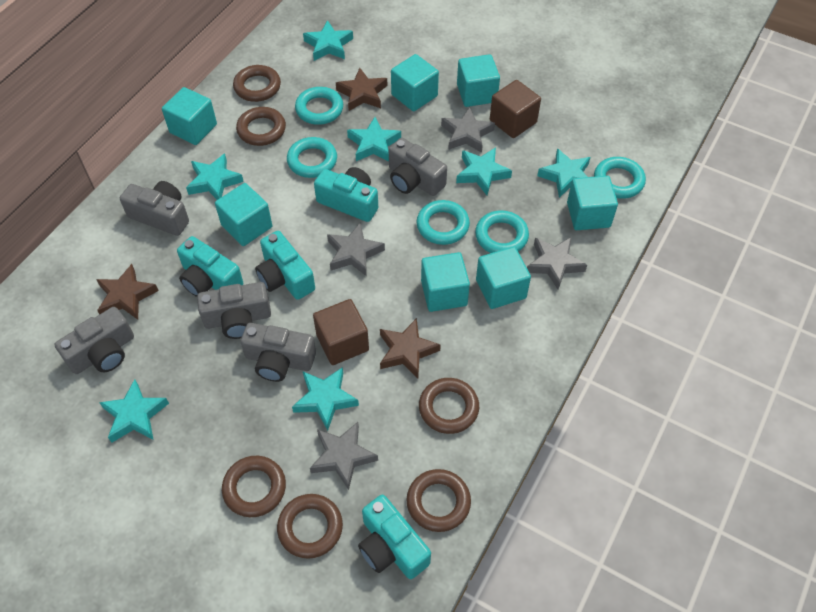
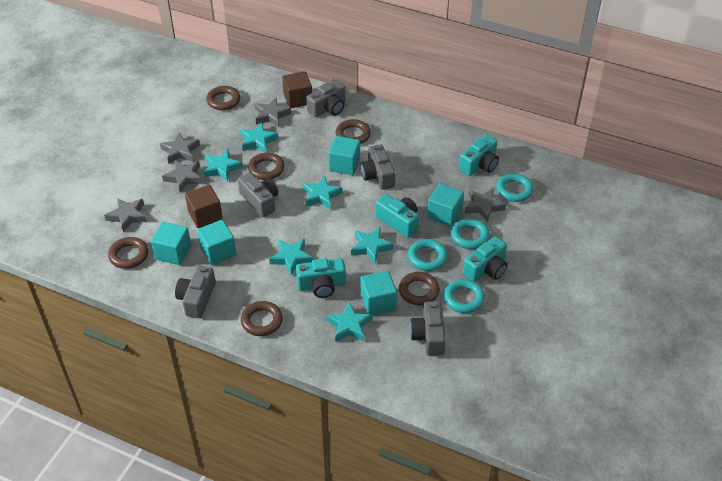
brown star: [96,264,159,320] [336,68,387,111] [380,318,441,379] = 3 -> none = 0
grey star: [310,422,378,490] [327,222,385,276] [441,107,495,153] [527,237,587,289] = 4 -> [104,198,147,232] [160,133,200,164] [162,160,203,192] [255,98,291,127] [465,188,506,222] = 5
turquoise cube: [162,87,217,145] [215,183,272,246] [391,54,439,112] [421,252,470,312] [457,54,500,107] [476,247,531,309] [567,176,618,230] = 7 -> [151,222,191,265] [197,220,236,265] [328,136,360,175] [361,271,397,315] [427,183,464,227] = 5
turquoise ring: [287,137,337,178] [295,87,343,125] [417,200,470,245] [475,210,529,253] [594,157,646,199] = 5 -> [408,239,448,271] [444,279,485,313] [451,218,490,249] [496,173,534,202] = 4
turquoise star: [99,379,169,443] [186,153,244,200] [292,367,359,430] [303,20,353,61] [347,117,401,162] [456,147,512,195] [537,148,590,198] = 7 -> [203,149,243,182] [240,122,278,153] [269,239,313,275] [302,176,343,209] [326,302,372,342] [351,227,393,263] = 6

